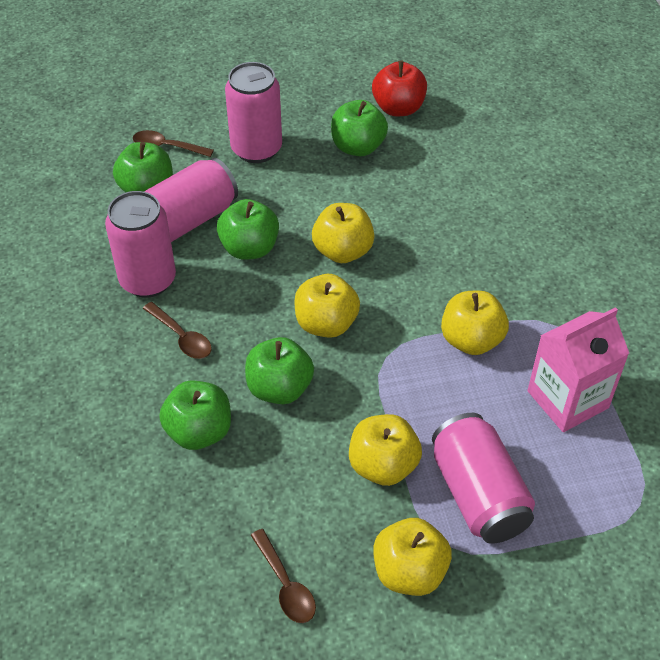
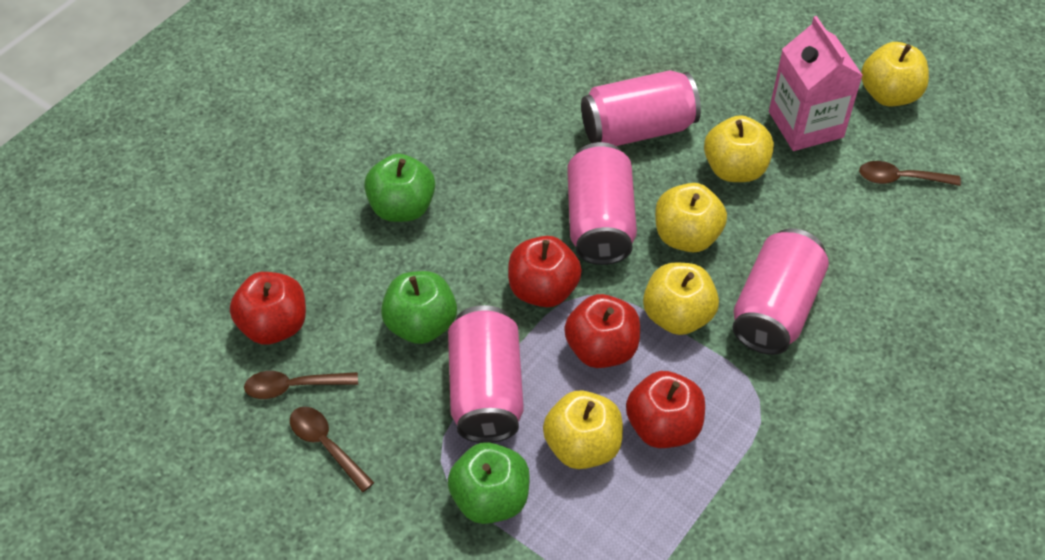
green apple: [113,142,173,192] [159,381,231,450] [217,199,279,260] [245,337,314,404] [331,100,388,156] = 5 -> [364,154,435,222] [381,271,457,344] [448,442,530,524] = 3
red apple: [372,60,427,116] = 1 -> [230,272,306,345] [508,236,582,307] [564,294,640,368] [626,371,705,448] = 4

